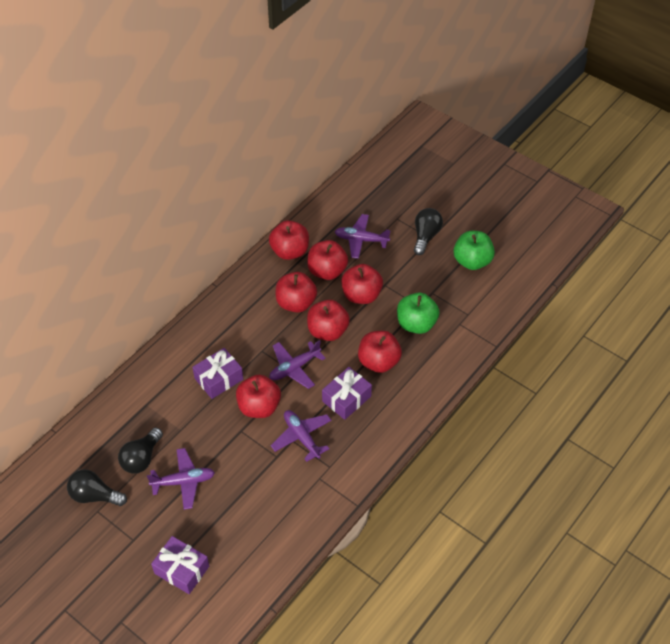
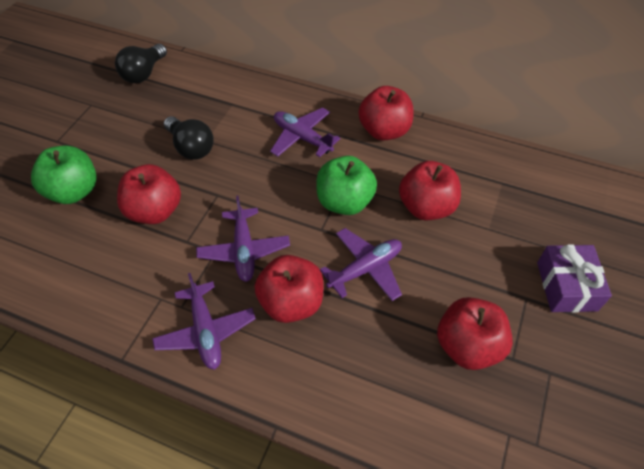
black light bulb: [67,469,127,506] [118,428,163,474] [414,208,443,255] = 3 -> [115,44,167,83] [164,116,214,160] = 2
purple gift: [151,536,209,594] [192,348,243,399] [322,367,372,420] = 3 -> [537,244,612,312] = 1
red apple: [236,375,281,418] [269,220,309,260] [276,272,317,312] [307,240,348,280] [307,300,350,341] [341,264,383,304] [358,331,402,373] = 7 -> [117,164,181,224] [255,255,324,323] [358,86,413,141] [399,161,461,220] [437,297,513,370] = 5

